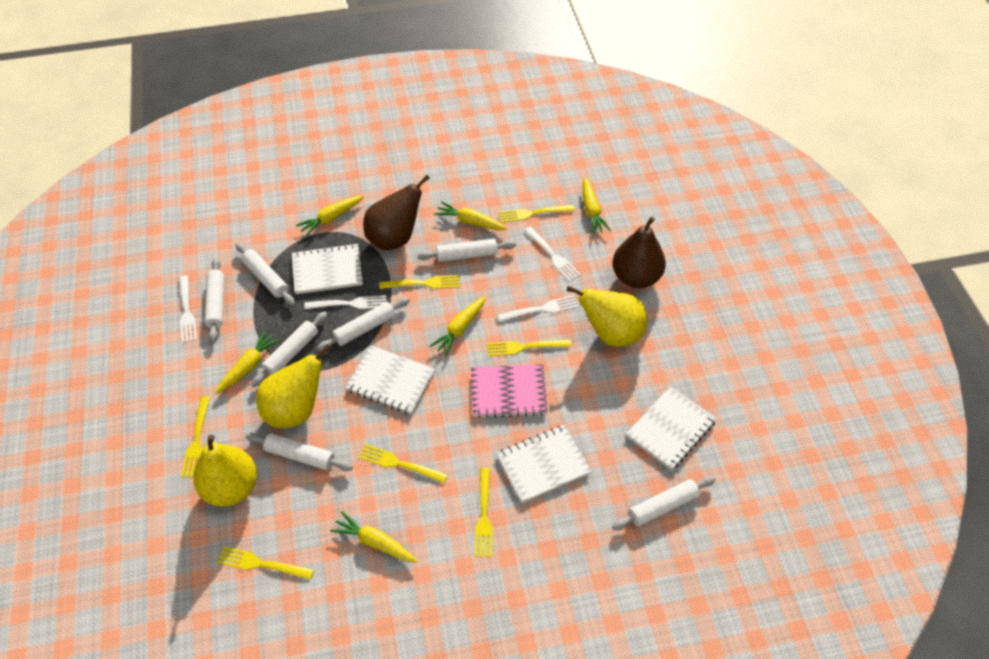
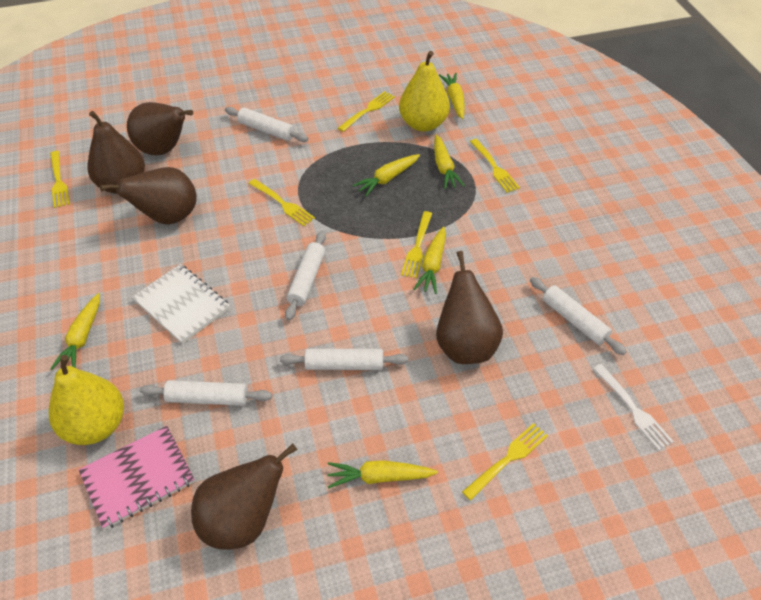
brown pear: [363,175,430,250] [612,217,666,288] = 2 -> [87,111,145,194] [100,167,197,225] [127,102,193,155] [191,443,297,550] [436,251,503,364] = 5
white fork: [179,275,197,343] [304,295,386,309] [497,295,579,322] [524,227,581,282] = 4 -> [593,364,674,451] = 1
white notebook: [292,243,363,294] [345,345,435,415] [496,425,592,503] [626,386,717,470] = 4 -> [132,264,230,344] = 1
white rolling pin: [205,258,224,342] [236,243,295,306] [246,433,353,471] [251,311,327,387] [317,297,410,351] [417,239,516,262] [612,476,716,530] = 7 -> [140,380,272,406] [225,107,309,142] [280,349,408,370] [285,231,326,320] [530,277,627,355] = 5
yellow fork: [181,397,210,478] [217,547,314,580] [359,444,447,483] [380,275,460,289] [475,468,493,557] [487,339,571,356] [499,205,575,223] = 7 -> [50,151,70,208] [249,179,315,226] [338,91,395,132] [401,211,432,278] [462,423,548,500] [470,139,520,193] = 6
yellow pear: [194,435,257,507] [256,344,331,428] [567,286,647,347] = 3 -> [49,355,124,445] [399,51,450,132] = 2

